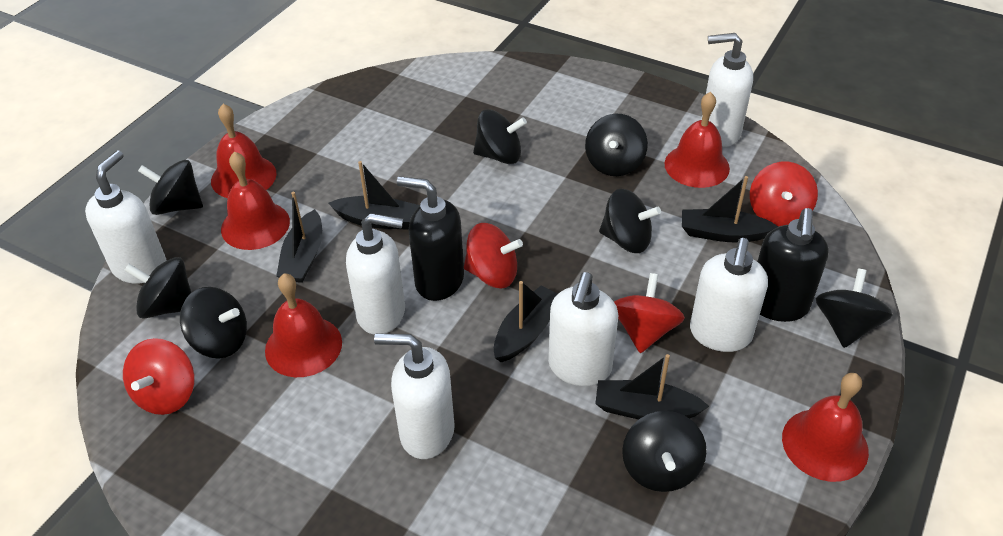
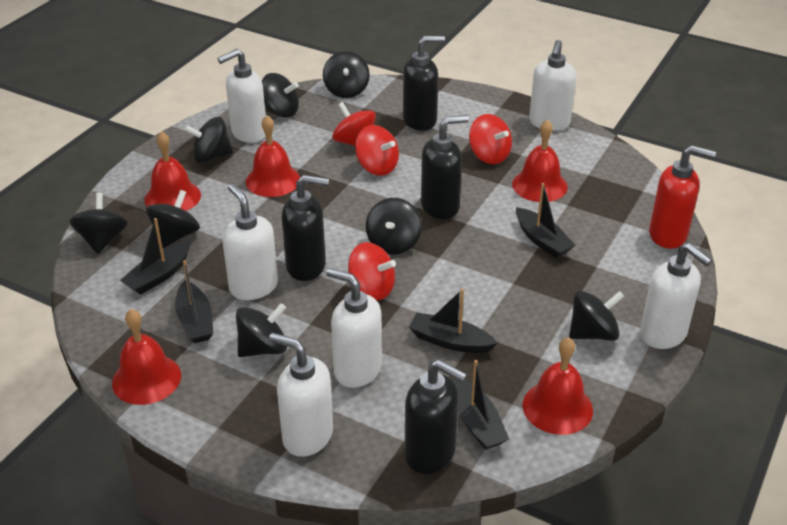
black soap dispenser: [397,176,464,301] [757,208,829,322] = 2 -> [282,175,329,281] [403,36,445,131] [405,359,467,474] [421,115,469,219] = 4
red soap dispenser: none = 0 -> [649,145,716,249] = 1

